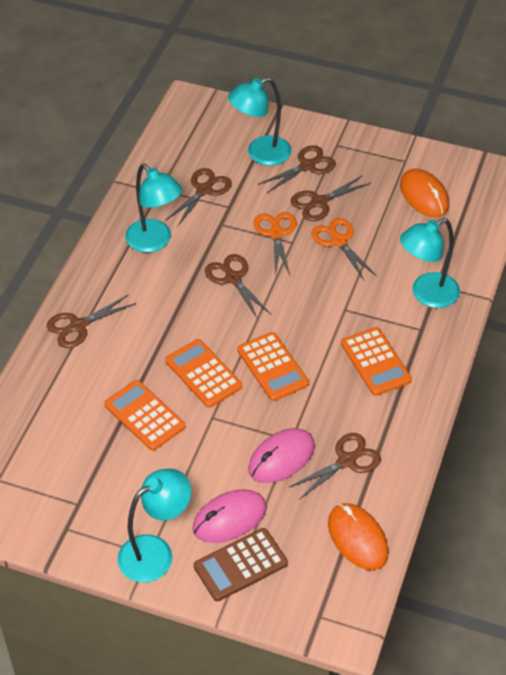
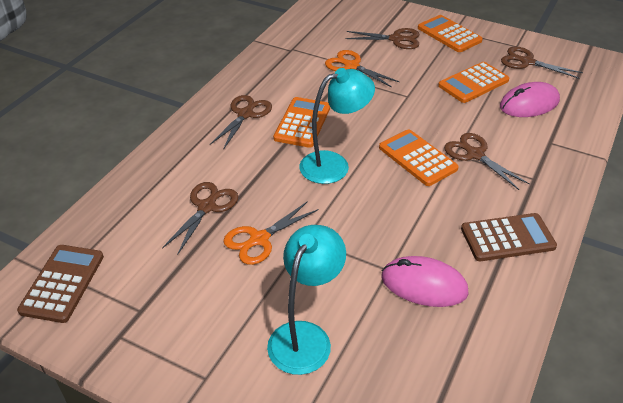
brown calculator: [194,528,288,601] = 1 -> [17,245,104,323] [461,213,557,261] = 2
brown scissors: [47,294,136,348] [165,168,232,227] [205,254,271,319] [258,145,336,193] [288,433,381,499] [290,175,371,221] = 6 -> [162,182,238,255] [210,95,272,150] [345,28,419,49] [444,133,530,190] [501,47,583,79] = 5
orange mouse: [328,503,389,570] [400,169,449,217] = 2 -> none = 0
turquoise lamp: [117,469,191,582] [125,164,182,253] [228,77,291,166] [400,218,460,308] = 4 -> [267,225,346,375] [299,68,375,184] = 2

